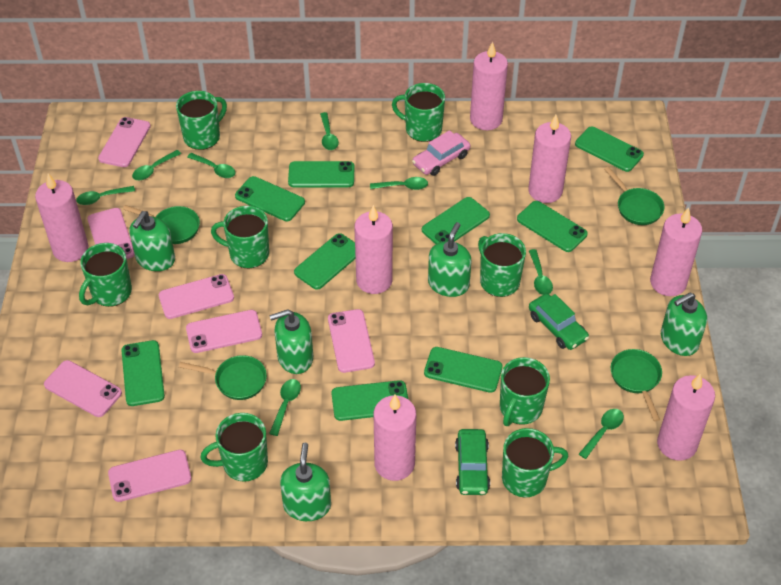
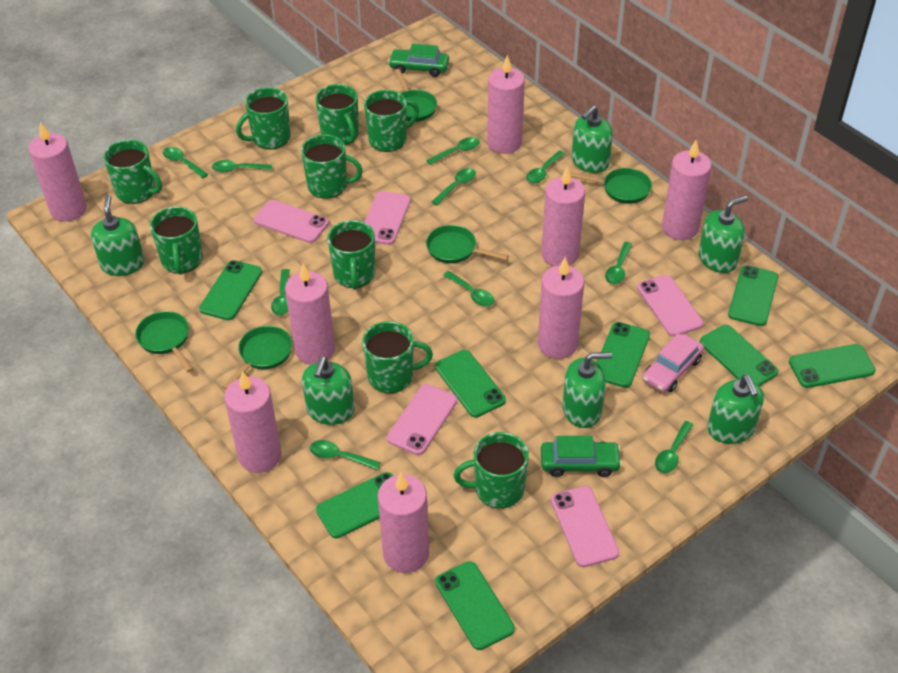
green mug: [79,243,132,307] [176,91,227,150] [200,413,268,482] [211,206,269,268] [392,83,445,142] [478,233,526,297] [500,357,550,426] [502,428,568,498] = 8 -> [103,140,162,204] [150,206,203,275] [236,87,291,149] [301,135,363,199] [315,84,359,145] [327,220,376,290] [362,321,433,393] [364,90,419,152] [454,432,529,509] = 9
green pan: [123,205,200,244] [179,355,267,400] [604,167,665,225] [611,349,662,422] = 4 -> [135,311,193,372] [222,326,292,390] [395,69,437,122] [426,225,509,264] [570,168,652,204] = 5
green phone: [121,340,165,406] [235,176,305,221] [288,161,354,187] [294,233,355,290] [331,380,408,421] [422,197,490,244] [424,347,502,393] [517,201,588,252] [575,127,644,172] = 9 -> [199,260,262,320] [316,472,393,538] [435,350,506,417] [435,561,515,650] [597,322,650,388] [700,325,778,386] [728,265,778,326] [789,344,876,388] = 8
green soap dispenser: [129,211,175,271] [269,309,313,374] [280,443,331,521] [428,222,472,297] [661,292,707,356] = 5 -> [91,195,144,276] [302,356,355,425] [562,352,612,428] [571,105,613,173] [699,195,748,273] [707,375,764,444] = 6
green spoon: [76,186,135,205] [132,150,181,180] [187,153,235,178] [269,379,301,436] [320,112,339,150] [370,177,428,190] [529,249,553,295] [579,409,624,459] = 8 -> [163,147,208,178] [212,160,272,172] [271,269,290,316] [310,440,381,470] [426,137,480,165] [432,168,476,205] [443,271,494,307] [526,150,565,183] [605,242,632,284] [655,421,693,473] = 10
pink candle: [35,174,88,262] [354,205,393,294] [373,395,416,481] [470,41,508,130] [528,115,571,203] [650,207,702,296] [657,374,715,461] = 7 -> [29,122,87,222] [224,371,282,473] [285,263,335,365] [378,472,429,573] [487,55,525,154] [538,257,584,359] [541,166,585,266] [662,140,712,240] = 8
pink phone: [44,360,122,417] [87,208,135,259] [98,117,151,167] [108,450,192,502] [159,274,234,319] [186,310,262,353] [328,309,375,373] = 7 -> [254,200,329,243] [364,191,411,245] [387,384,457,455] [551,486,619,567] [637,275,703,337] = 5

